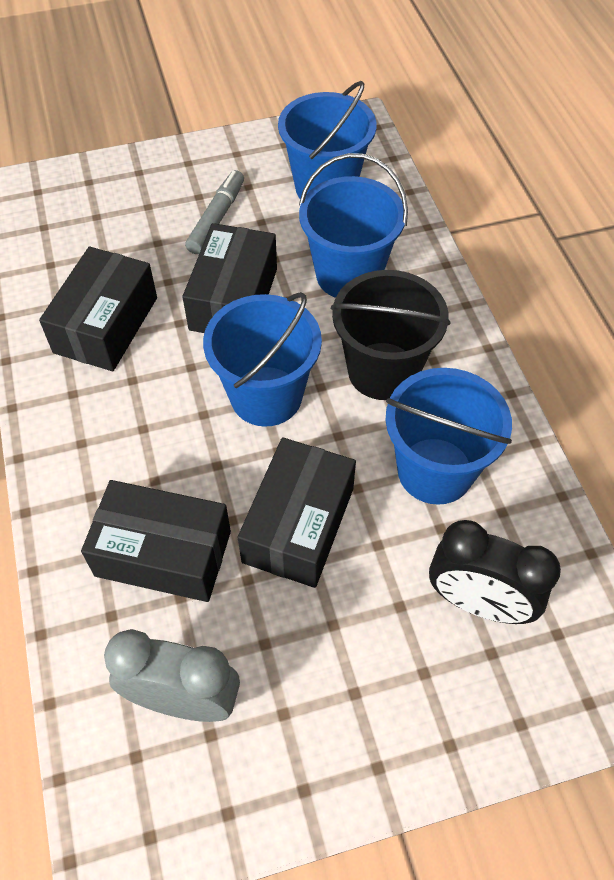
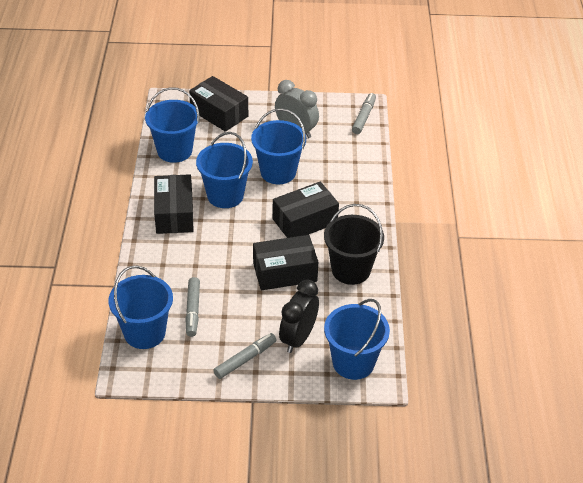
blue bucket: [203,292,322,427] [278,81,376,199] [299,153,408,298] [386,368,512,505] = 4 -> [108,266,173,349] [145,87,200,163] [196,132,253,208] [251,108,306,184] [324,299,390,380] = 5
grey marker: [185,170,244,254] = 1 -> [185,277,200,337] [213,333,277,379] [352,93,376,134] = 3

